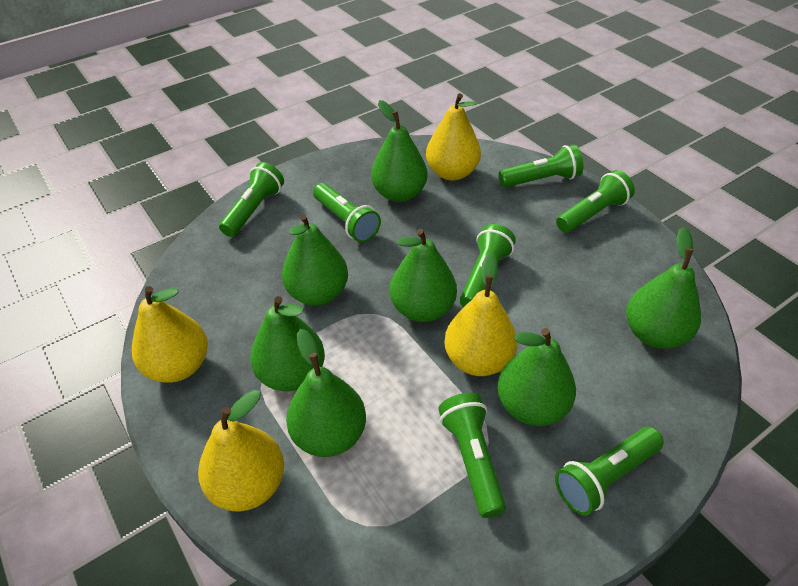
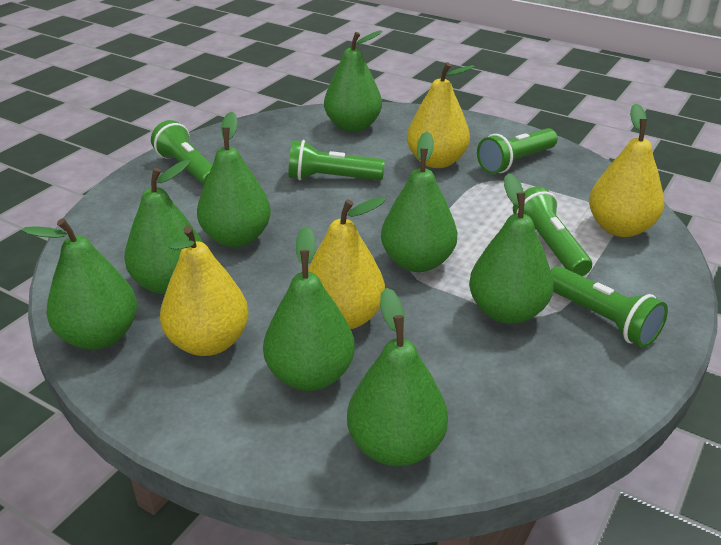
green flashlight: [219,162,284,237] [313,183,381,242] [438,393,506,518] [460,224,516,307] [499,145,583,188] [555,427,664,516] [556,170,635,233] = 7 -> [151,120,213,186] [289,140,385,181] [477,128,558,174] [513,186,592,276] [551,266,668,348] = 5
green pear: [250,296,325,391] [282,214,348,306] [286,329,366,457] [371,100,428,202] [390,228,457,322] [497,328,576,426] [626,227,701,349] = 7 -> [22,218,137,350] [124,160,203,294] [197,111,271,247] [263,226,355,391] [324,31,382,132] [347,288,448,466] [381,132,457,272] [469,173,554,324] = 8

